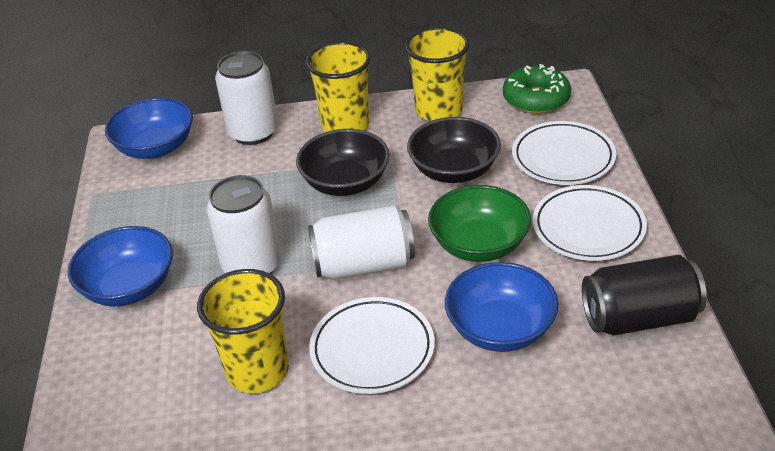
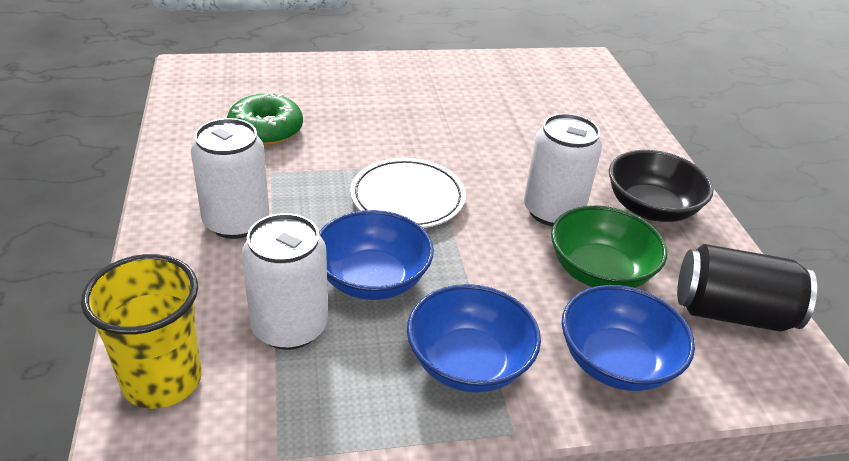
black bowl: [296,129,390,196] [407,117,501,183] = 2 -> [609,150,714,222] = 1
white plate: [309,297,435,394] [512,121,616,185] [533,185,647,261] = 3 -> [350,158,466,228] = 1
yellow cup: [197,269,289,393] [306,41,371,132] [405,27,470,121] = 3 -> [81,254,202,409] = 1

